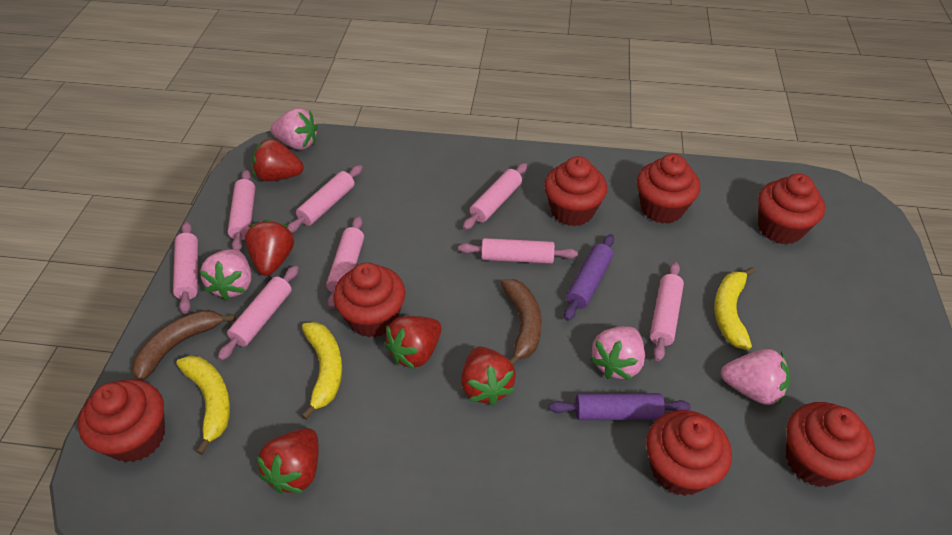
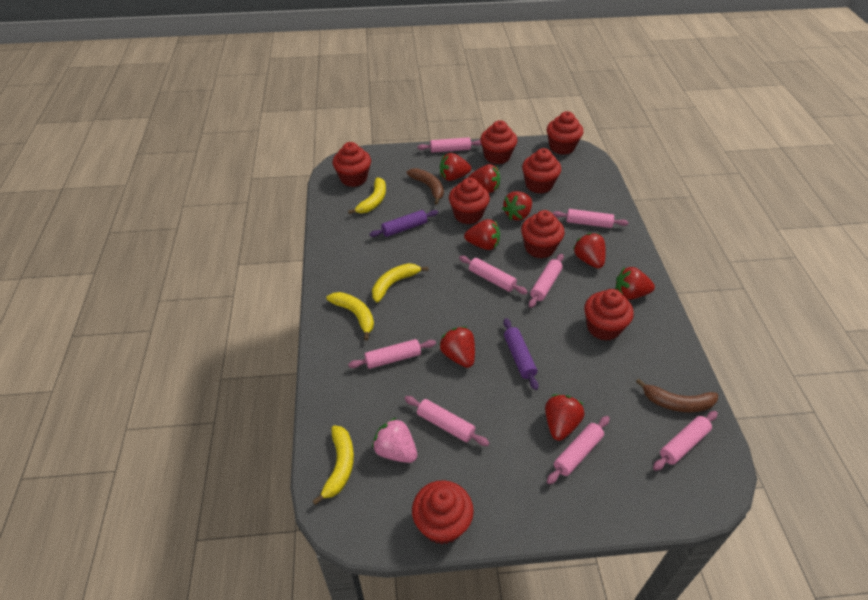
pink strawberry: [200,249,251,301] [271,108,318,150] [590,326,645,380] [721,349,790,405] = 4 -> [372,418,417,463] = 1
red cupcake: [78,379,165,462] [333,262,405,338] [544,156,607,226] [637,154,700,224] [646,410,732,496] [758,173,825,244] [786,402,875,487] = 7 -> [333,142,371,187] [412,480,474,545] [449,178,490,224] [480,120,517,164] [521,210,565,258] [522,148,561,194] [547,111,583,155] [584,289,634,341] = 8
red strawberry: [245,220,294,276] [252,139,304,181] [257,428,319,494] [384,316,442,369] [461,346,516,405] = 5 -> [439,326,475,368] [440,153,471,181] [464,219,500,250] [468,164,500,193] [502,191,532,220] [545,394,585,441] [573,233,606,269] [615,267,655,300] = 8
yellow banana: [176,356,230,455] [301,322,342,420] [714,267,755,350] = 3 -> [313,425,354,505] [326,292,374,341] [348,178,386,214] [372,263,428,302] = 4

